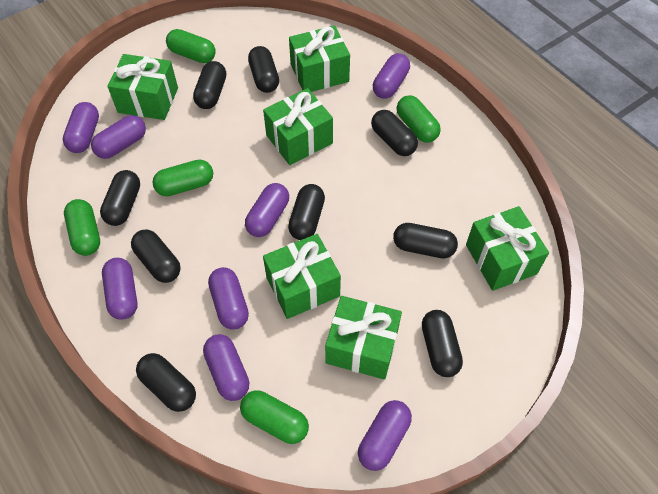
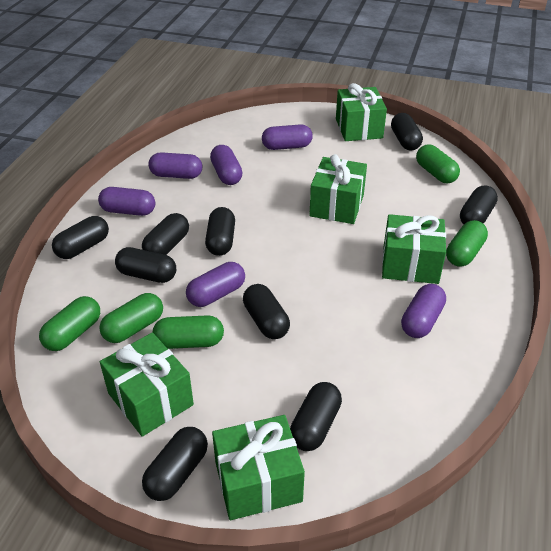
green gift: [107,54,178,120] [263,88,333,165] [263,234,341,319] [289,25,350,92] [325,296,402,380] [466,206,549,291] = 6 -> [100,333,194,437] [212,415,305,520] [309,154,367,224] [336,83,387,141] [382,214,446,284] = 5
purple capsule: [63,102,99,153] [91,115,146,159] [102,258,138,320] [203,334,249,401] [208,267,249,330] [245,183,289,237] [358,400,412,471] [373,53,410,99] = 8 -> [98,187,155,216] [148,152,202,179] [186,262,245,307] [210,145,242,185] [262,124,313,150] [401,284,446,338] = 6

